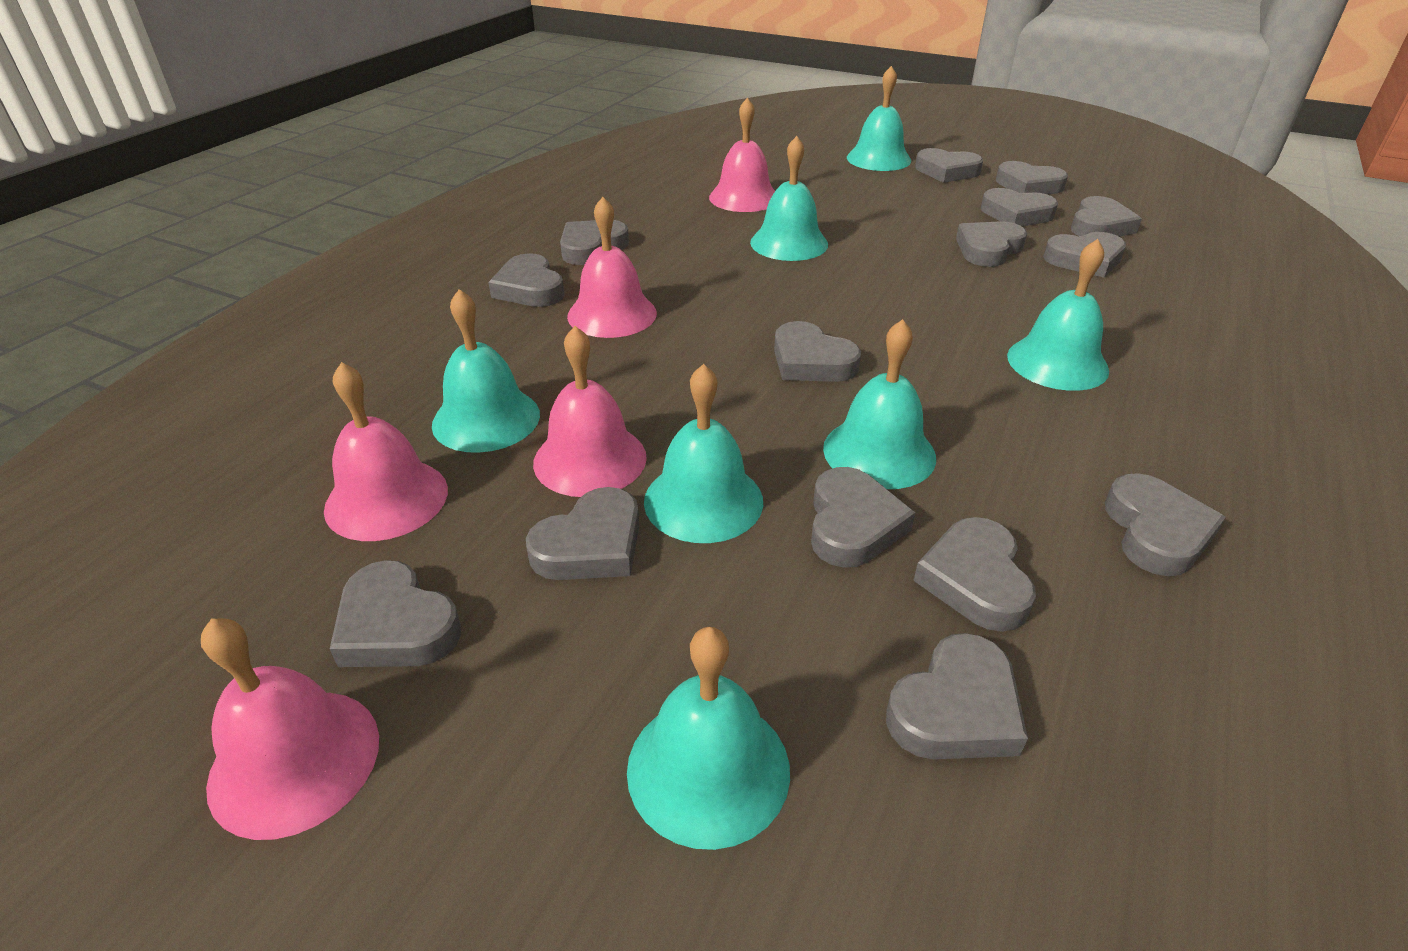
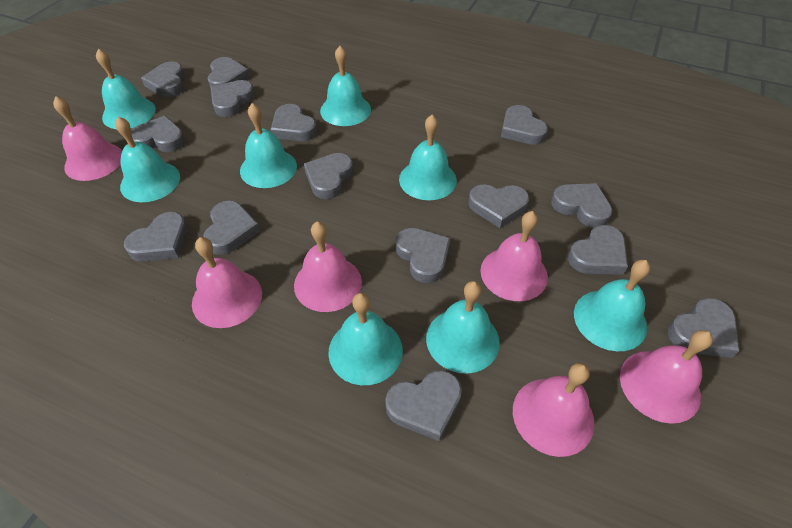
pink bell: [201,618,379,840] [324,362,448,541] [533,326,647,497] [567,197,657,338] [709,98,775,212] = 5 -> [53,96,122,181] [192,237,262,328] [294,221,362,312] [480,211,548,301] [513,363,595,457] [620,330,713,424] = 6
turquoise bell: [432,289,540,453] [627,627,790,850] [644,364,763,543] [750,136,828,261] [823,319,936,489] [847,66,911,171] [1007,239,1109,391] = 7 -> [96,49,156,129] [115,117,180,202] [240,103,297,188] [320,46,371,126] [328,293,403,385] [399,115,457,200] [426,281,500,374] [574,260,650,351] = 8

